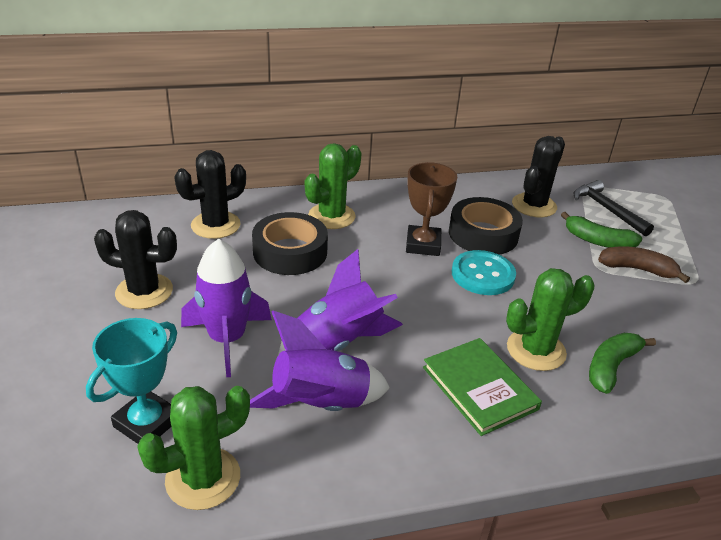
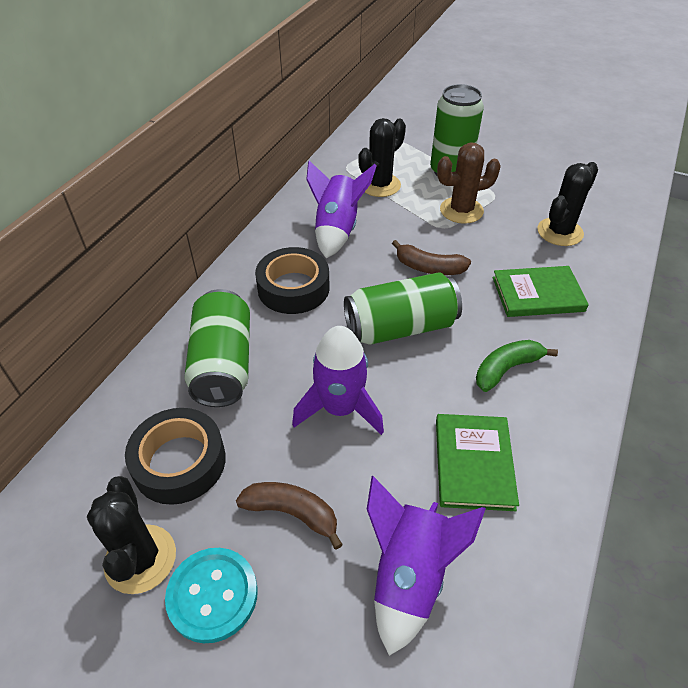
black hammer: [573,180,654,236] = 1 -> none = 0
brown banana: [598,246,690,283] = 1 -> [236,482,343,550] [392,240,471,275] = 2
brown cactus: none = 0 -> [437,142,501,224] = 1
brown trophy: [406,162,457,256] = 1 -> none = 0
green banana: [561,212,642,248] [589,333,656,394] = 2 -> [476,340,558,392] = 1
green book: [423,338,542,436] = 1 -> [436,414,519,511] [492,266,589,317] = 2
green cactus: [137,386,250,510] [305,143,361,229] [506,268,594,371] = 3 -> none = 0
green can: none = 0 -> [185,289,250,407] [344,272,462,345] [430,84,484,176] = 3
turquoise trophy: [86,318,177,444] = 1 -> none = 0

